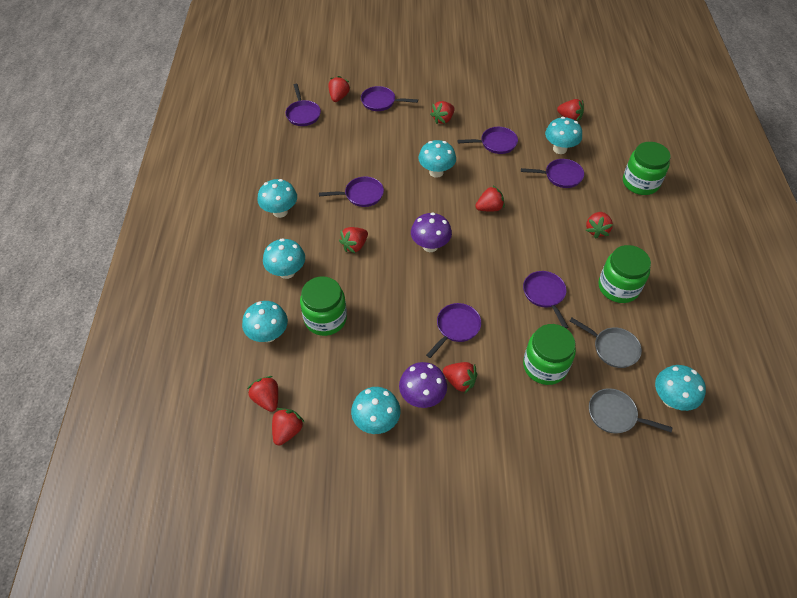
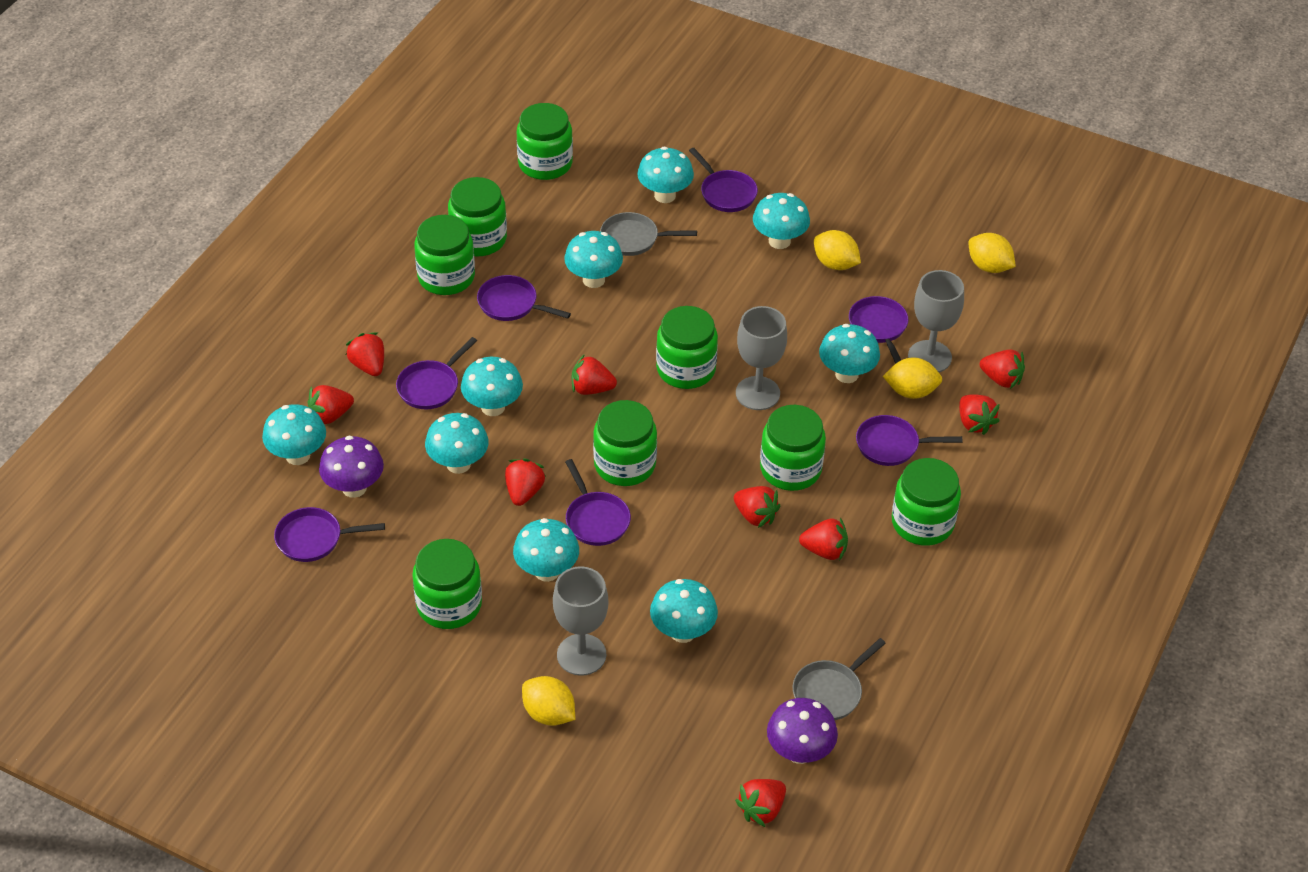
green jar: [300,276,347,336] [523,324,576,385] [598,245,651,303] [623,142,670,195] = 4 -> [412,539,482,629] [414,215,475,295] [448,177,507,256] [517,103,573,180] [593,400,657,486] [656,306,718,389] [760,405,826,491] [892,458,961,546] = 8
grey goblet: none = 0 -> [553,566,608,676] [736,306,787,410] [908,270,964,372] = 3
turquoise mushroom: [242,301,288,342] [258,179,297,218] [263,238,305,279] [351,387,401,434] [418,140,456,178] [545,117,582,154] [655,365,706,411] = 7 -> [262,404,326,465] [425,413,489,474] [461,357,523,416] [513,518,579,582] [564,231,623,288] [637,147,694,203] [650,579,718,643] [753,193,810,249] [819,324,880,383] = 9
yellow lemon: none = 0 -> [522,676,575,726] [814,230,861,270] [883,357,942,399] [968,233,1016,273] = 4

